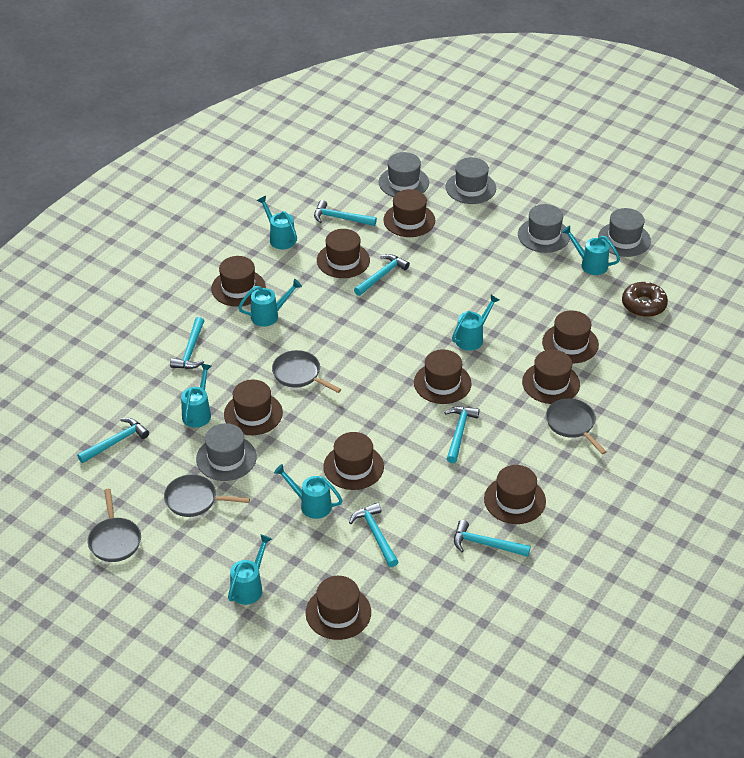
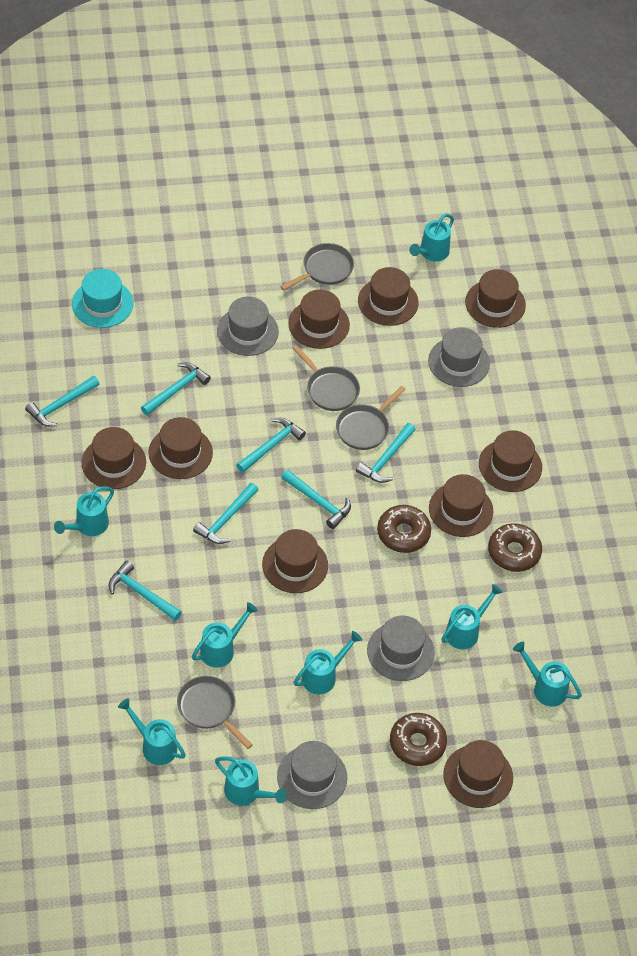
brown donut: [622,282,668,317] = 1 -> [377,505,431,553] [390,713,447,766] [488,523,542,572] = 3
brown hat: [211,256,266,307] [224,380,283,435] [306,576,371,640] [317,229,370,278] [323,432,384,490] [383,189,435,237] [414,349,472,404] [484,465,546,524] [522,349,580,404] [542,310,599,363] = 10 -> [82,427,146,489] [148,417,213,479] [262,529,328,593] [288,290,350,349] [358,267,419,326] [429,474,493,537] [443,740,513,808] [465,269,526,328] [479,430,542,492] = 9
grey hat: [196,423,257,481] [379,152,429,197] [446,157,496,204] [518,204,570,253] [598,208,651,257] = 5 -> [217,296,279,356] [277,741,348,809] [367,616,435,681] [428,327,490,387] = 4
turquoise hat: none = 0 -> [72,269,133,328] = 1
turquoise watering can: [181,364,211,428] [228,534,272,605] [238,279,302,327] [257,196,297,249] [274,464,343,519] [452,295,499,351] [562,225,620,275] = 7 -> [54,486,114,536] [118,698,186,765] [192,602,258,668] [215,756,287,806] [294,631,362,694] [409,213,454,262] [441,584,503,649] [513,642,582,707] = 8

